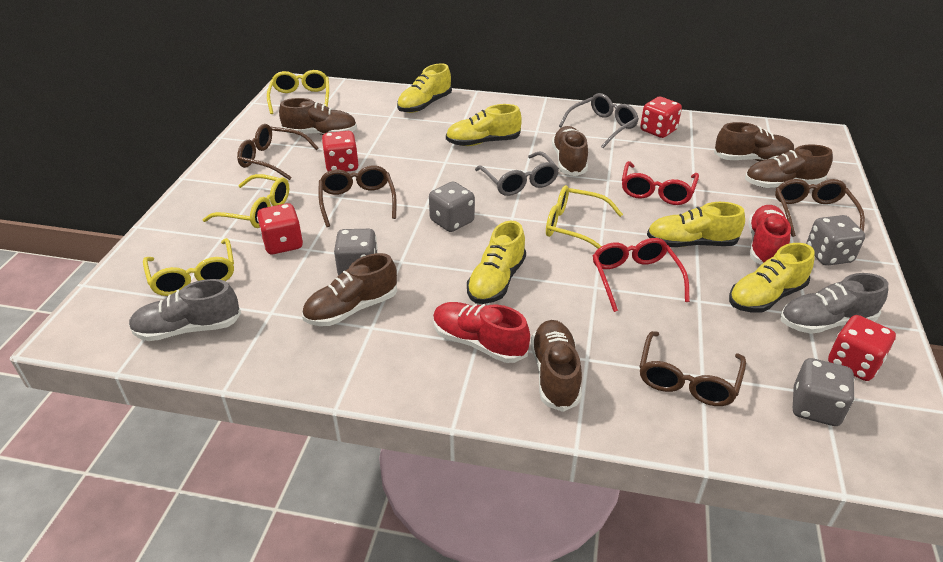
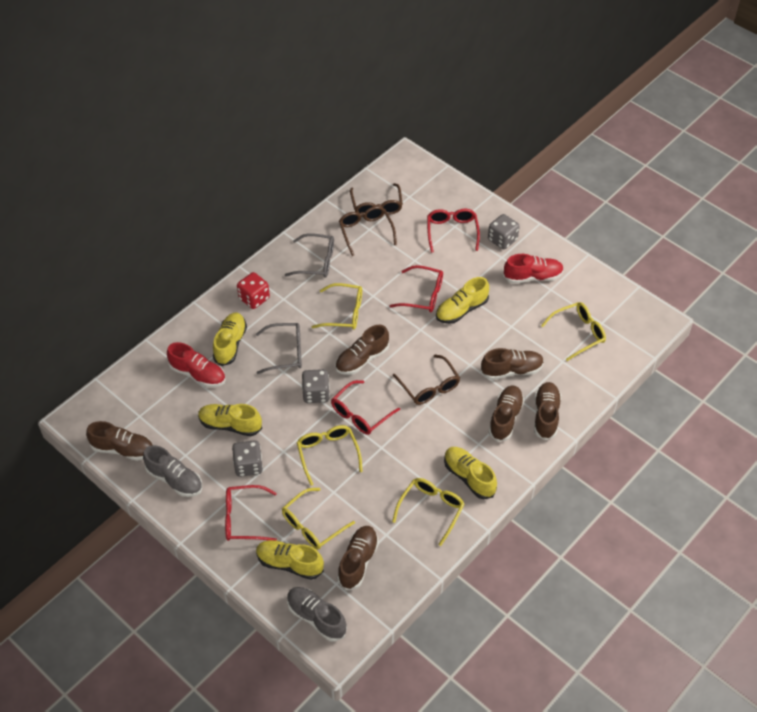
brown glasses: [237,124,318,180] [319,166,397,227] [639,331,746,406] [775,179,865,237] = 4 -> [339,206,397,256] [350,183,403,217] [393,355,460,405] = 3
grey dice: [334,229,378,275] [429,182,475,232] [793,358,855,426] [806,215,865,266] = 4 -> [232,440,263,477] [302,369,330,403] [488,214,520,249] = 3
red dice: [257,203,303,254] [322,131,358,172] [640,97,682,138] [828,315,896,381] = 4 -> [237,272,270,309] = 1
red glasses: [592,238,690,312] [622,161,699,205] = 2 -> [225,485,277,541] [331,380,400,435] [390,265,443,313] [427,209,480,253] = 4
yellow glasses: [143,238,234,296] [202,174,289,228] [267,70,329,114] [546,185,623,249] = 4 -> [282,488,355,549] [297,425,363,486] [312,283,362,330] [392,478,465,546] [541,302,606,361] = 5

